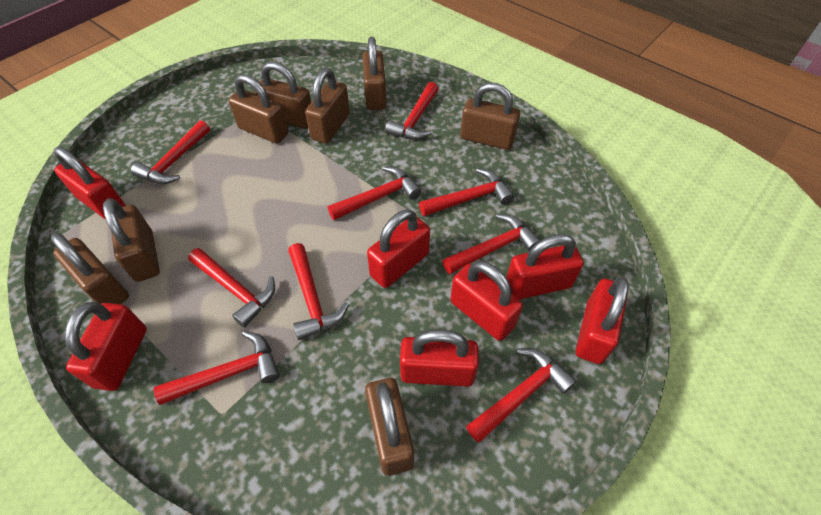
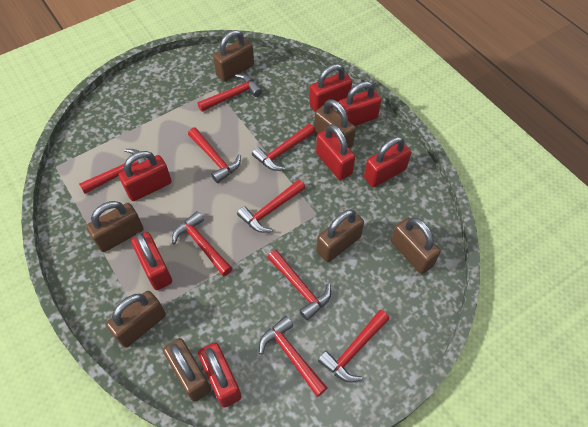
brown padlock: [51,233,129,304] [103,198,160,282] [229,74,289,144] [255,62,311,128] [305,68,350,144] [362,37,387,110] [365,378,414,476] [460,83,520,150] = 8 -> [86,201,144,252] [106,291,166,348] [163,338,211,402] [213,30,254,82] [314,99,356,149] [316,209,364,262] [391,218,441,274] = 7

